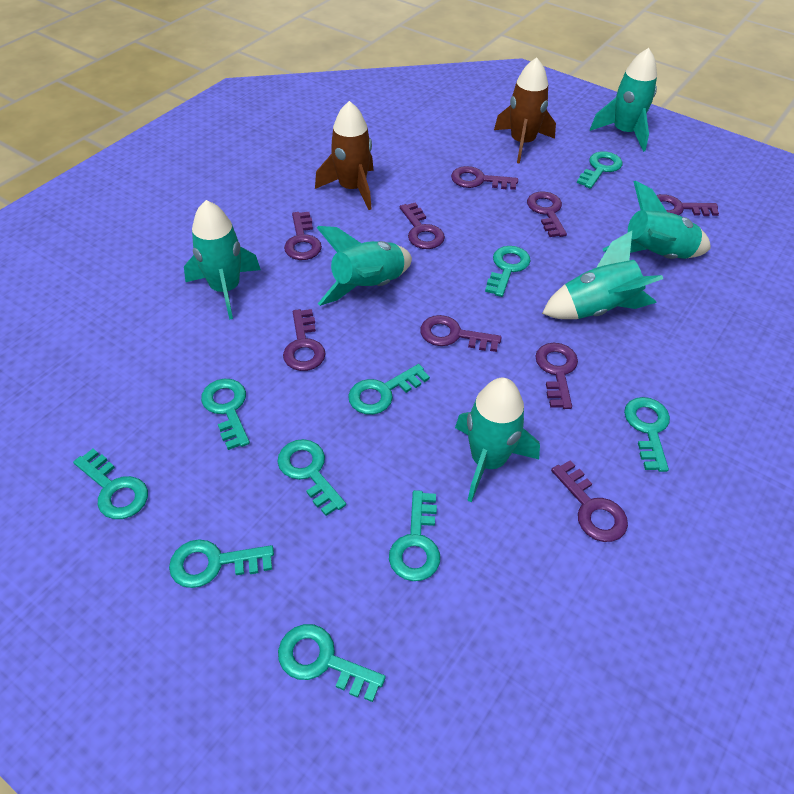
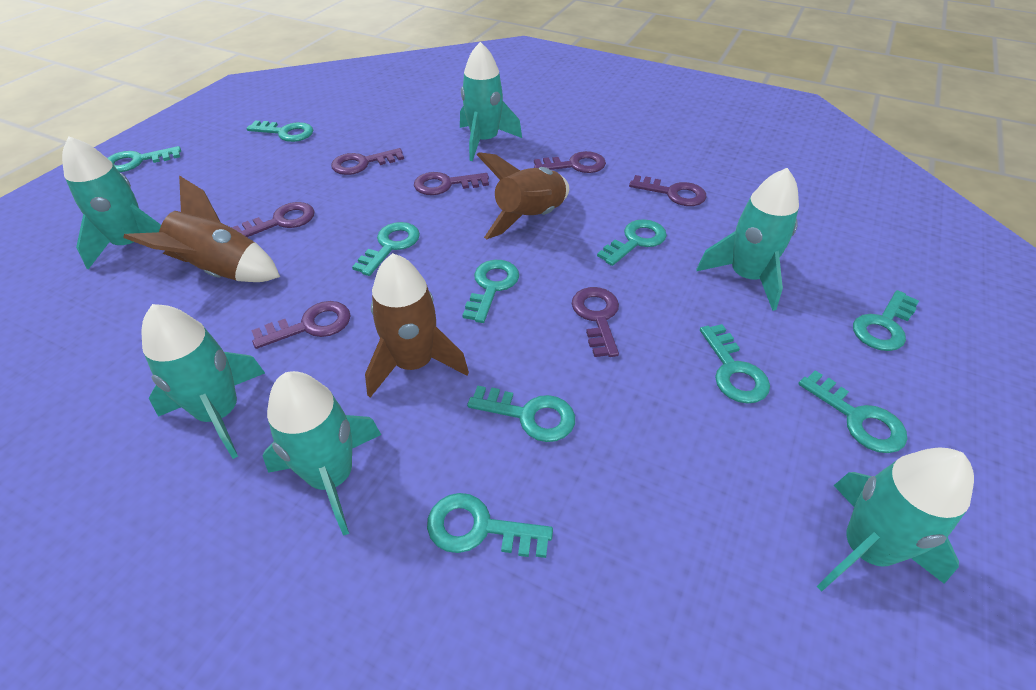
brown rocket: [315,101,374,210] [494,57,556,164] = 2 -> [123,175,280,282] [365,253,469,397] [477,152,569,239] = 3
purple key: [283,309,326,371] [284,212,322,260] [400,203,445,249] [420,315,502,352] [451,166,518,190] [527,192,567,237] [535,343,578,409] [551,460,628,542] [656,194,719,216] = 9 -> [231,202,314,237] [251,301,351,349] [331,148,404,175] [414,172,489,195] [534,151,606,173] [572,287,619,357] [629,175,707,206] = 7

